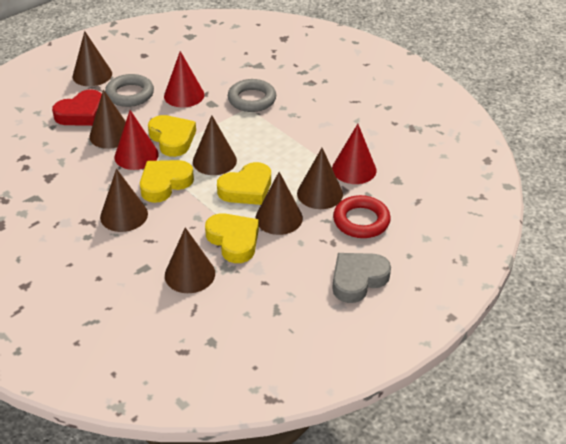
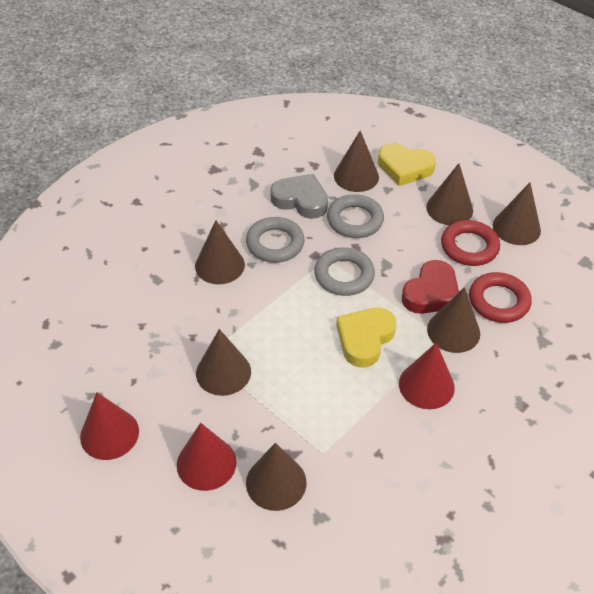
grey ring: [105,74,154,107] [228,79,276,112] = 2 -> [246,217,305,263] [314,247,375,296] [327,194,384,238] = 3
red ring: [333,195,391,238] = 1 -> [441,220,500,266] [469,272,532,323] = 2
yellow heart: [140,160,194,203] [148,115,196,157] [205,213,259,263] [217,162,271,205] = 4 -> [336,308,396,368] [378,143,436,186] = 2

